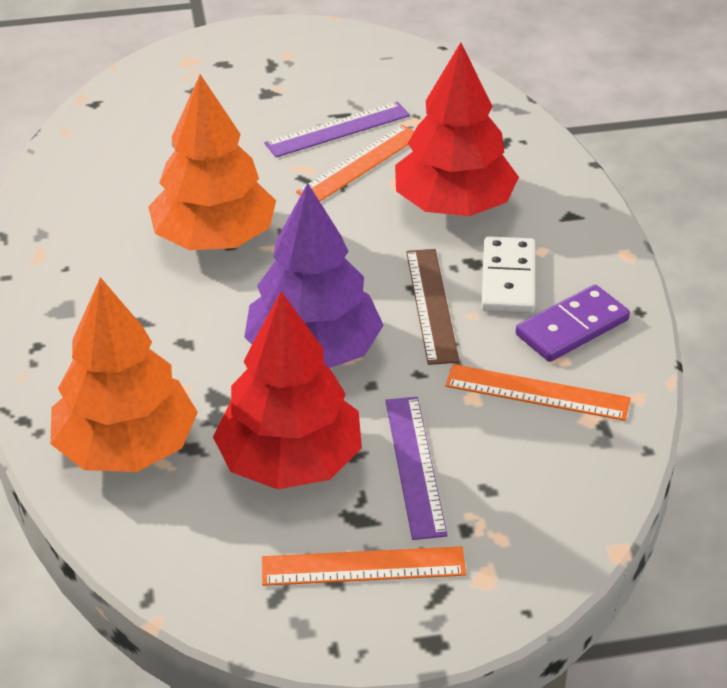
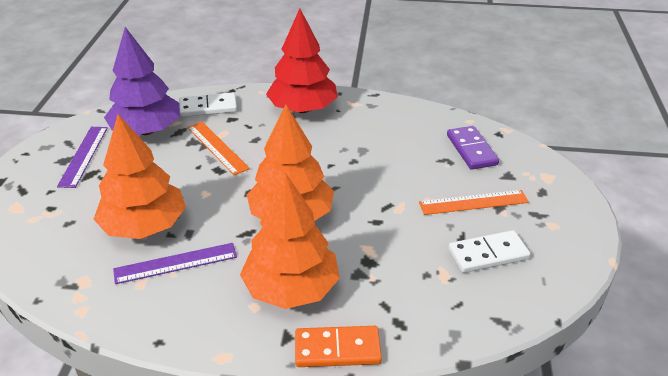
brown ruler: [406,249,460,365] = 1 -> none = 0
orange domino: none = 0 -> [295,326,382,367] = 1
orange ruler: [262,546,466,586] [296,125,414,201] [445,364,631,421] = 3 -> [187,122,250,175] [419,190,529,215] = 2
orange tree: [50,277,198,472] [148,74,276,250] = 2 -> [93,114,186,239] [240,173,340,309] [247,105,334,221] = 3
red tree: [213,291,362,489] [395,42,519,216] = 2 -> [266,8,338,113] = 1
white domino: [481,236,535,313] = 1 -> [179,92,237,117] [448,230,530,273] = 2

